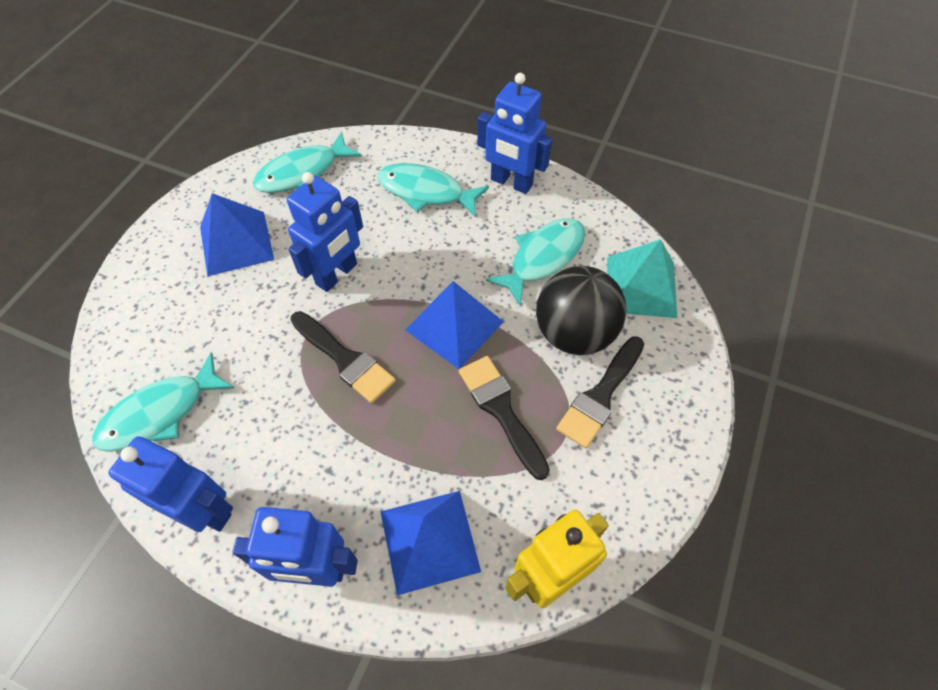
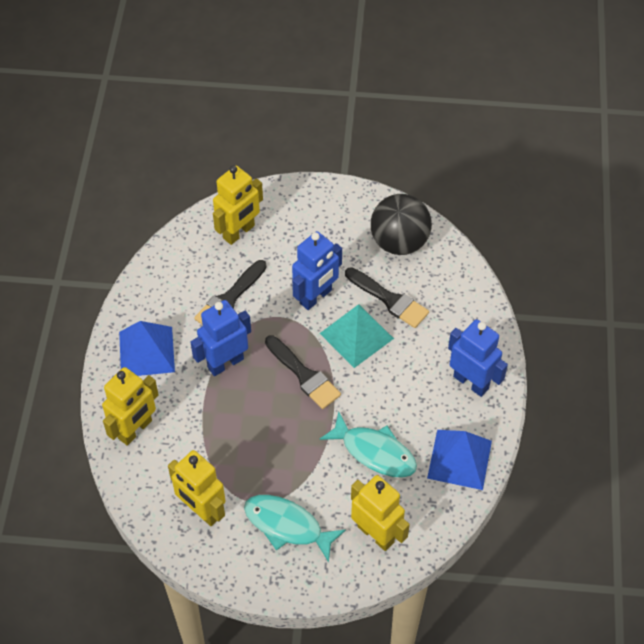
blue pyramid: [200,193,274,276] [380,491,481,596] [406,281,504,369] = 3 -> [119,321,175,376] [427,430,492,490] = 2
blue robot: [108,436,233,532] [232,507,358,587] [287,172,363,292] [477,73,552,194] = 4 -> [191,300,251,376] [292,231,342,310] [448,319,508,397] = 3
turquoise fish: [92,352,234,452] [253,132,362,193] [378,163,489,217] [486,218,585,305] = 4 -> [244,495,346,563] [319,411,417,478] = 2
yellow robot: [505,510,609,608] = 1 -> [102,367,159,446] [168,450,225,526] [213,165,263,245] [351,475,410,551] = 4

